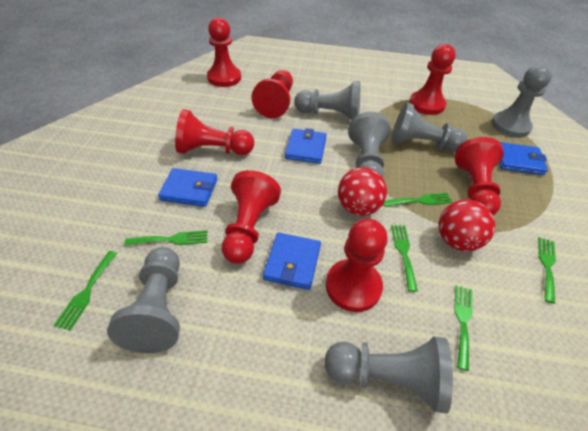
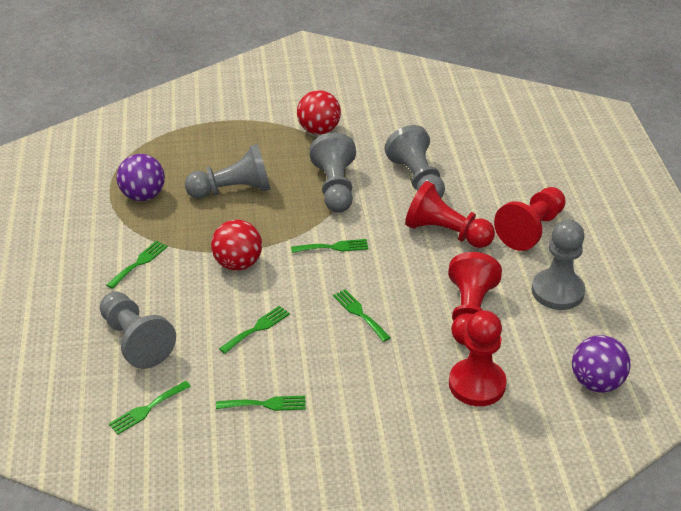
blue wallet: [158,168,217,207] [263,232,321,290] [285,128,327,164] [499,142,548,175] = 4 -> none = 0
grey pawn: [107,247,180,353] [294,81,360,120] [324,337,453,414] [348,112,391,177] [391,102,468,152] [491,65,552,138] = 6 -> [100,292,176,369] [185,144,271,199] [309,133,356,213] [384,125,445,198] [532,220,585,310] = 5
purple ball: none = 0 -> [117,154,165,201] [572,335,630,393] = 2
red pawn: [175,109,254,155] [207,17,241,87] [222,170,281,264] [252,70,293,118] [326,219,387,312] [409,44,456,115] [455,137,504,215] = 7 -> [405,181,495,248] [448,252,502,345] [449,310,507,406] [494,187,566,251] = 4

